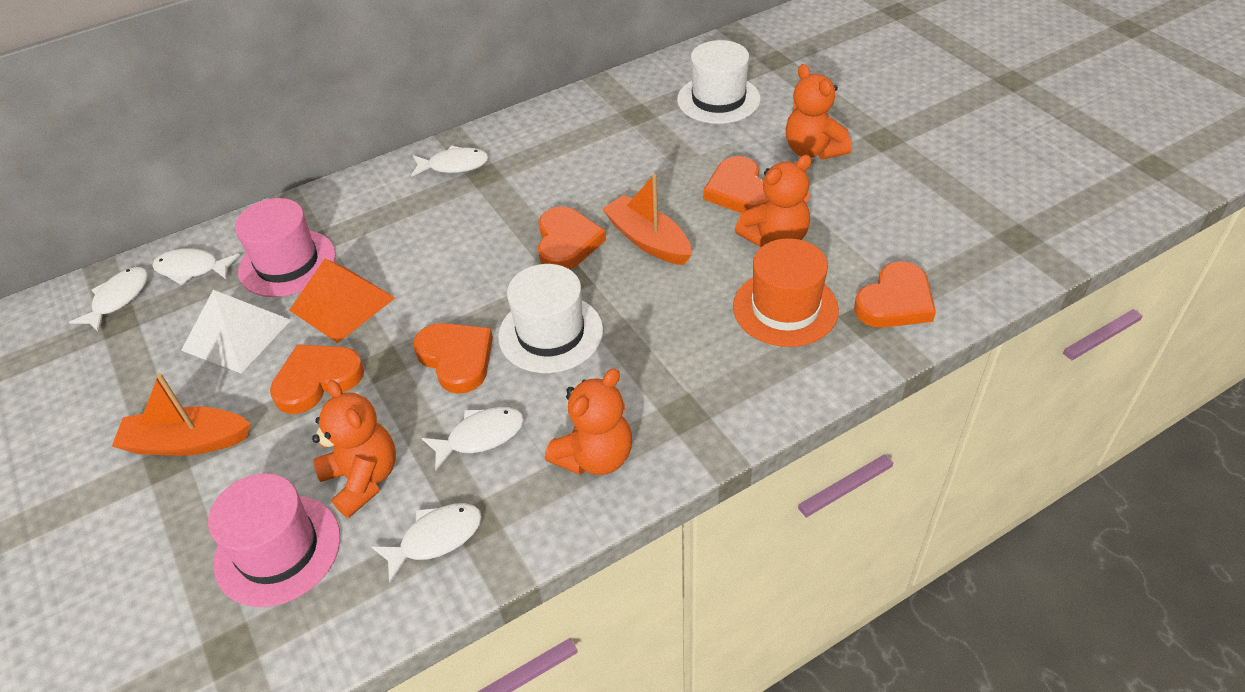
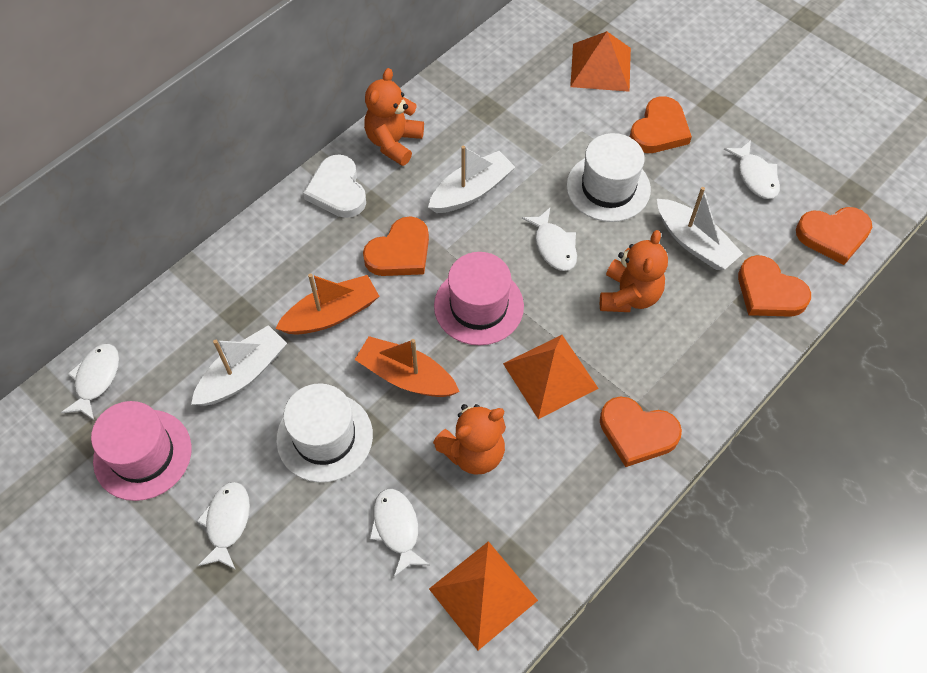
orange hat: [733,238,839,347] = 1 -> none = 0
orange pyramid: [289,259,395,343] = 1 -> [429,541,538,650] [503,335,599,419] [570,31,631,92] = 3
orange teddy bear: [312,380,396,518] [545,368,632,475] [735,155,812,247] [786,64,852,160] = 4 -> [364,68,424,166] [433,404,506,475] [600,230,668,312] = 3
white boat: none = 0 -> [191,325,287,406] [428,146,515,213] [657,187,743,270] = 3
white heart: none = 0 -> [303,154,366,218] = 1
white pyramid: [181,290,291,373] = 1 -> none = 0

